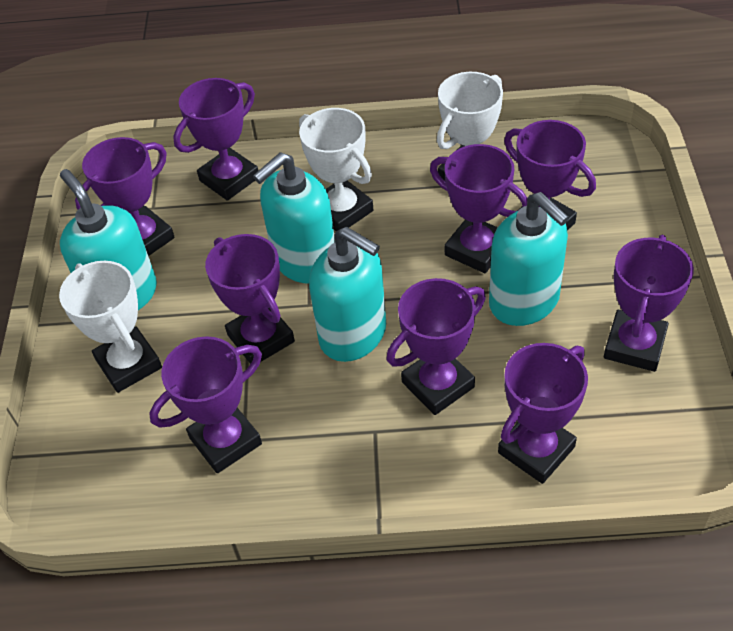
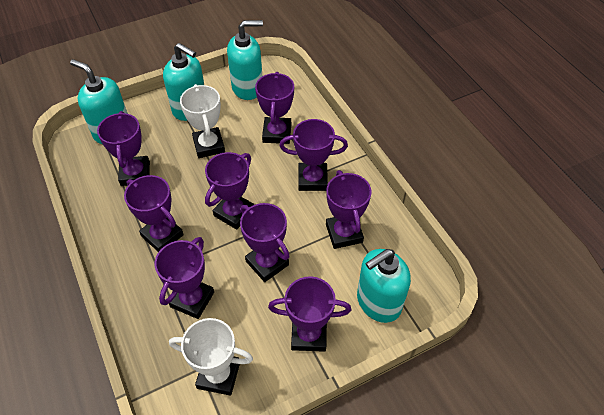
white trophy: [59,261,162,393] [299,108,373,232] [437,72,503,181] = 3 -> [169,318,253,396] [180,84,225,158] = 2

